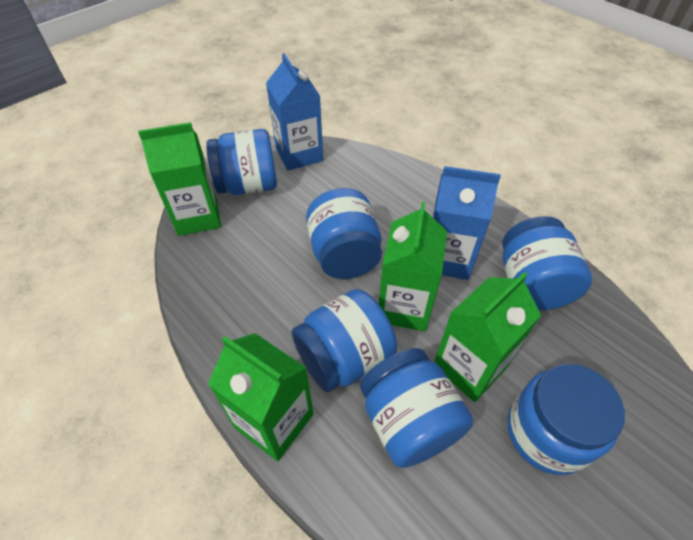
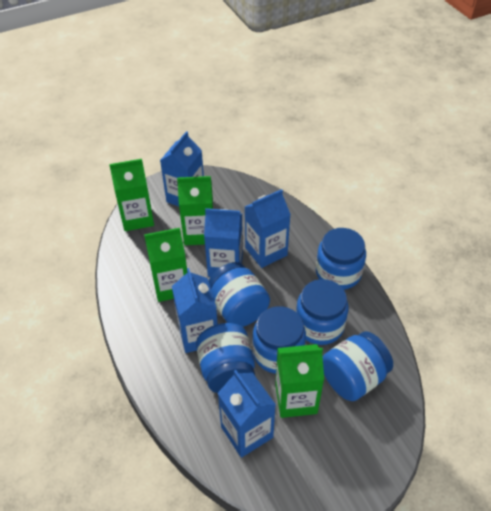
blue carton: [266,53,323,171] [432,166,501,280] = 2 -> [160,131,204,206] [172,268,218,353] [204,208,243,277] [218,370,276,458] [245,189,291,268] = 5

